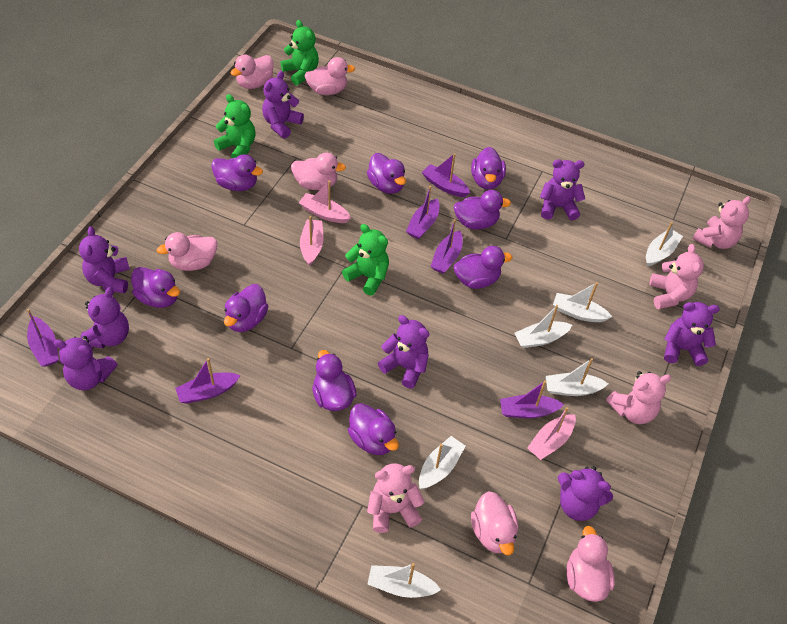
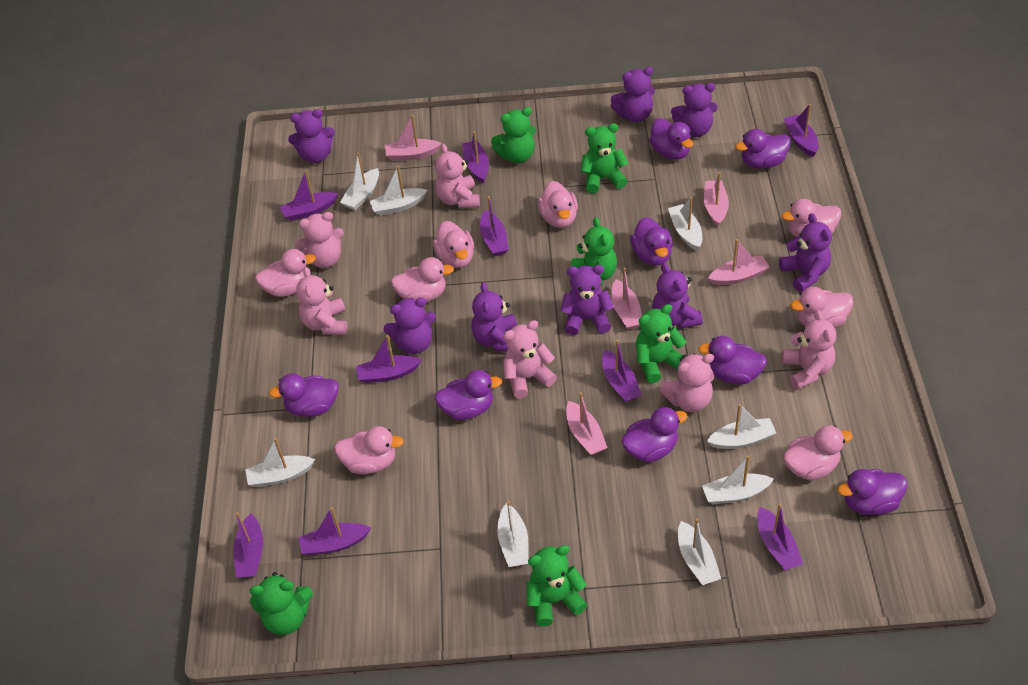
green teddy bear: [214,94,256,158] [280,20,319,85] [342,224,389,296] = 3 -> [249,572,313,635] [491,107,536,163] [527,545,587,626] [571,217,617,286] [581,123,628,193] [636,304,686,383] = 6
pink boat: [299,181,351,223] [300,216,324,266] [527,407,576,460] = 3 -> [385,115,442,161] [566,392,608,455] [611,268,642,329] [704,172,729,227] [708,239,769,285] = 5
pink duck: [157,232,217,271] [231,55,273,89] [291,153,346,190] [304,57,355,95] [471,491,518,555] [566,526,615,602] = 6 -> [255,249,316,297] [334,426,404,474] [391,257,454,302] [433,221,474,268] [538,181,578,228] [782,199,841,237] [783,425,853,480] [790,287,853,328] = 8
pink teddy bear: [367,463,425,533] [606,371,671,424] [649,244,704,309] [693,196,751,249] = 4 -> [295,212,344,268] [296,267,347,335] [435,144,480,208] [503,320,557,399] [659,353,714,412] [782,310,836,390] = 6
purple boat: [27,309,59,367] [175,358,241,404] [406,186,440,239] [422,153,470,197] [430,219,463,274] [500,380,564,418] = 6 -> [233,512,263,578] [280,170,338,221] [299,507,371,556] [356,335,422,383] [462,131,489,183] [480,196,509,256] [602,340,642,402] [757,504,803,570] [784,104,819,157] = 9
purple duck: [131,267,180,308] [211,154,263,191] [224,284,268,332] [312,350,356,411] [348,403,399,455] [367,153,406,194] [454,190,511,229] [454,246,512,289] [471,147,506,190] = 9 -> [269,373,339,417] [435,370,502,420] [621,407,687,462] [631,217,673,266] [649,118,693,160] [698,336,767,385] [735,129,791,169] [837,469,908,515] = 8
white boat: [368,563,441,598] [419,436,465,489] [515,305,572,348] [546,358,608,396] [553,282,612,322] [646,222,683,266] = 6 -> [245,438,315,487] [340,152,379,210] [369,166,427,216] [497,501,529,567] [668,197,702,251] [678,518,721,585] [702,456,774,504] [707,404,776,449] = 8

